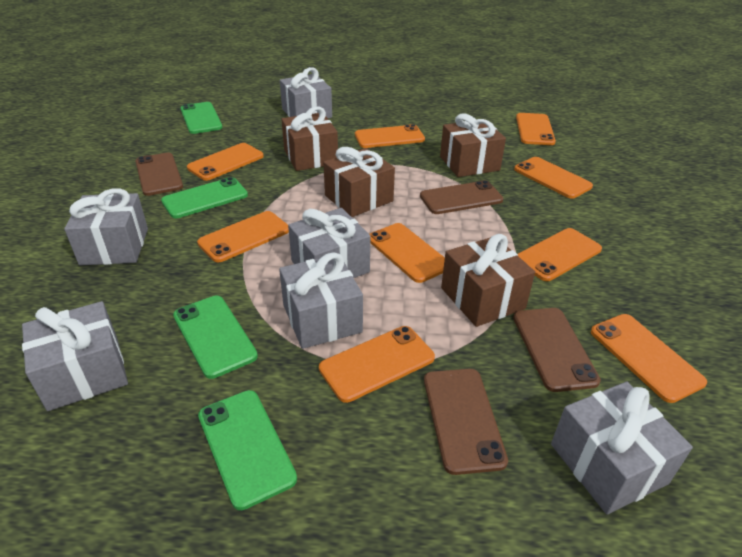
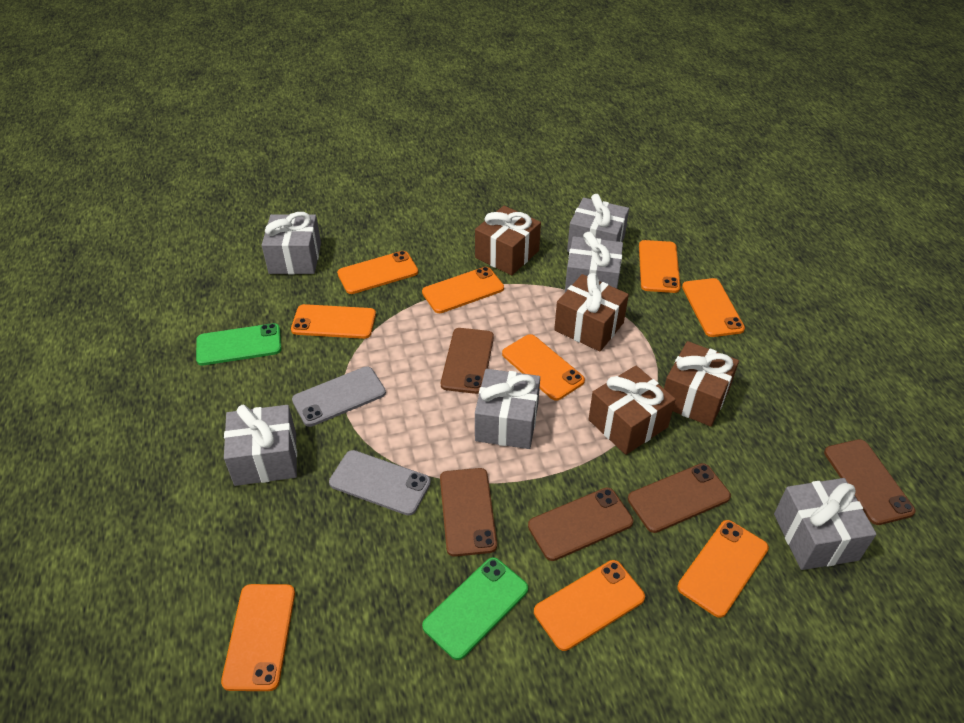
brown phone: [135,153,183,196] [420,180,503,214] [424,369,508,475] [513,308,601,392] = 4 -> [440,468,497,557] [441,328,494,394] [528,488,633,561] [628,463,731,533] [824,439,915,525] = 5
green phone: [161,177,248,218] [173,296,258,379] [180,102,222,134] [198,390,297,510] = 4 -> [196,323,281,366] [422,557,528,660] = 2
grey phone: none = 0 -> [292,366,386,427] [329,450,431,516] = 2

